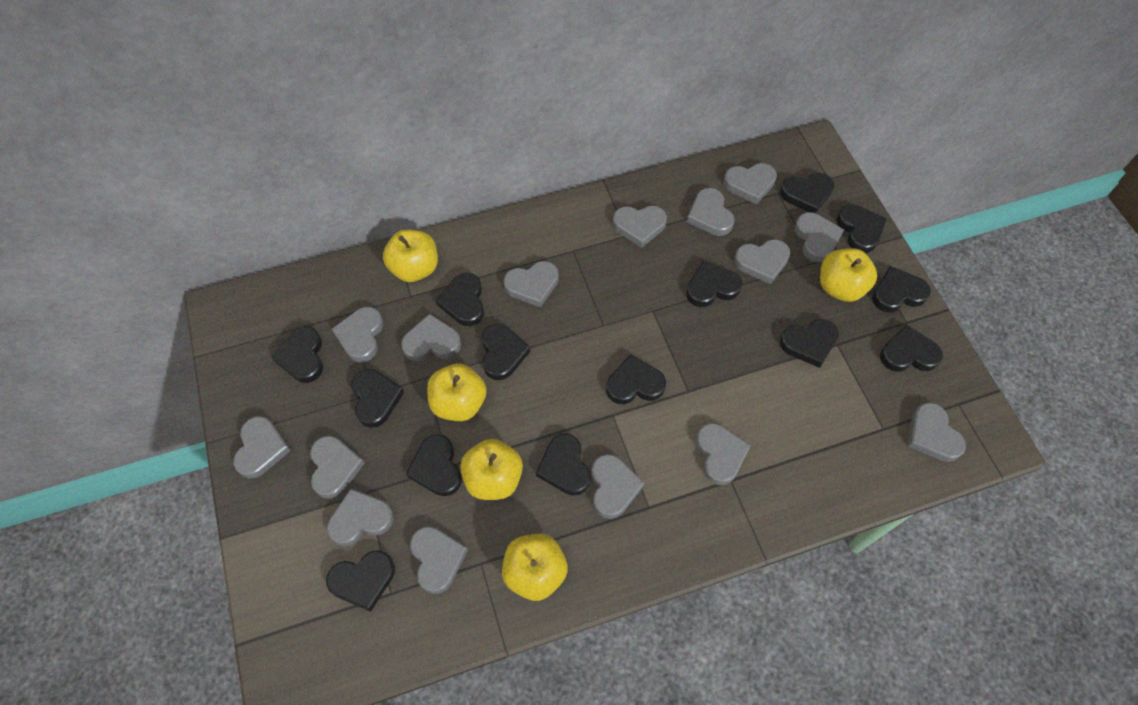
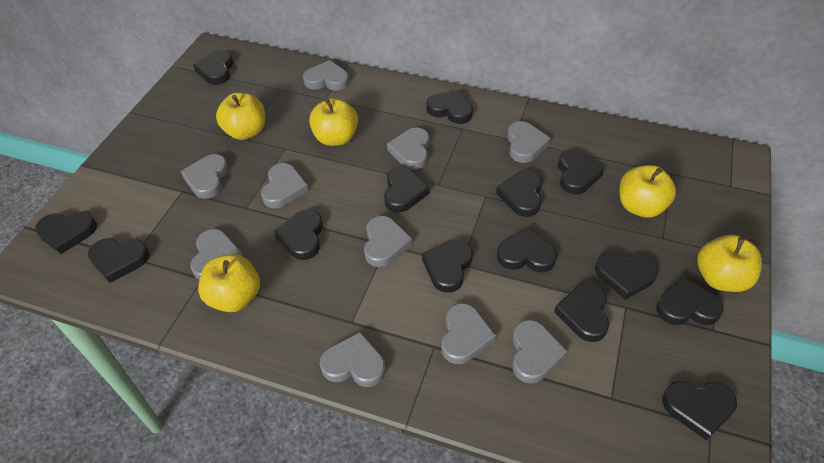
grey heart: [233,416,291,479] [310,436,365,499] [327,489,394,546] [332,307,383,362] [401,314,461,361] [410,526,468,594] [503,261,559,308] [591,454,644,519] [613,206,667,248] [687,188,735,236] [696,423,751,485] [723,163,777,204] [734,239,790,284] [794,212,844,262] [908,402,966,462] = 15 -> [181,154,228,199] [190,229,243,280] [261,163,309,208] [303,60,349,91] [320,332,386,387] [364,216,412,267] [387,128,429,170] [441,303,496,364] [507,121,551,163] [512,320,567,384] = 10

